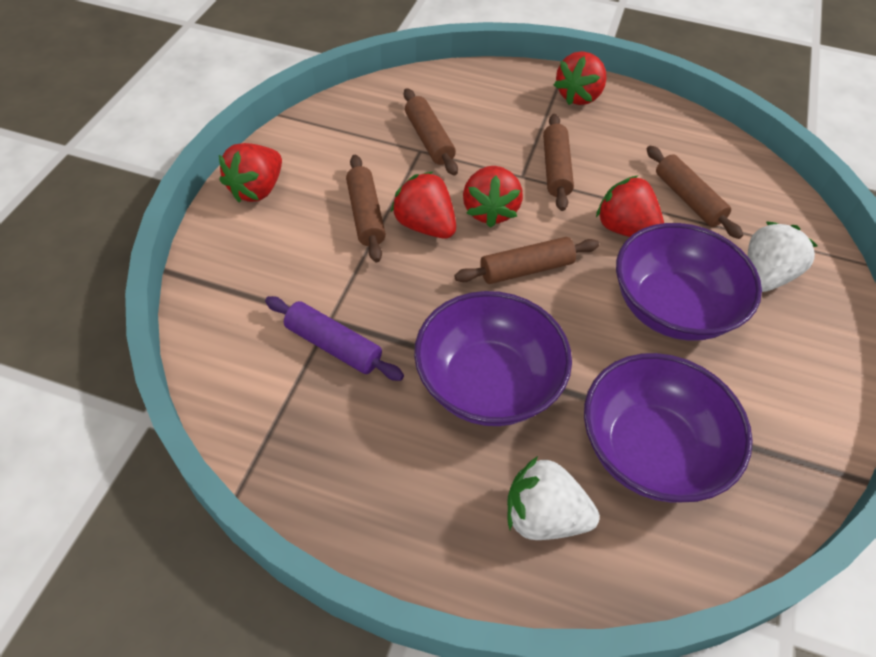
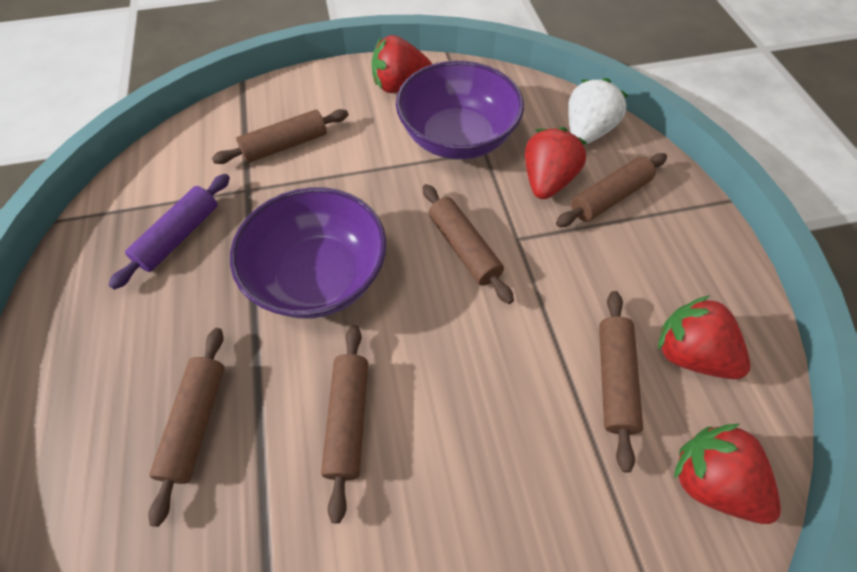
brown rolling pin: [346,155,386,262] [404,88,458,175] [454,237,599,284] [543,114,574,211] [647,146,743,239] = 5 -> [148,328,224,527] [212,109,349,164] [321,325,368,523] [423,184,514,304] [556,153,667,227] [599,291,643,473] = 6
purple bowl: [414,291,572,426] [584,353,753,503] [616,223,762,341] = 3 -> [230,187,387,318] [396,61,524,160] = 2
red strawberry: [219,143,282,202] [391,171,456,239] [463,166,523,228] [554,51,607,105] [596,176,664,237] = 5 -> [372,35,432,93] [525,127,587,199] [658,295,750,379] [674,424,781,524] = 4
white strawberry: [507,456,600,540] [748,221,818,292] = 2 -> [568,78,629,145] = 1

